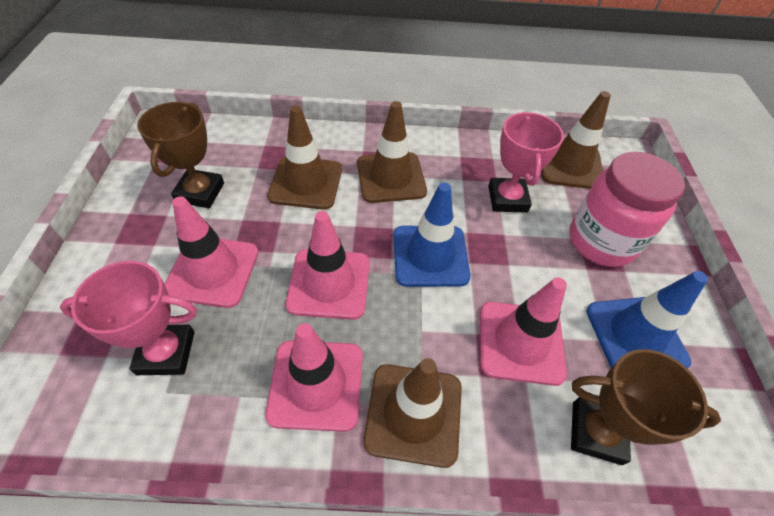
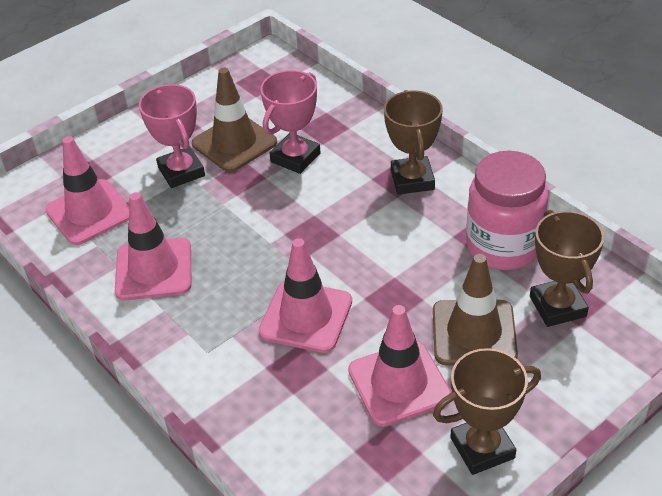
blue traffic cone: [393,182,471,287] [586,271,708,368] = 2 -> none = 0
brown traffic cone: [267,106,342,210] [357,101,427,203] [363,358,462,468] [541,91,611,189] = 4 -> [192,68,277,172] [433,254,518,365] = 2
brown trophy: [137,102,224,208] [571,349,721,465] = 2 -> [384,90,443,195] [433,348,541,475] [530,210,604,327] = 3

